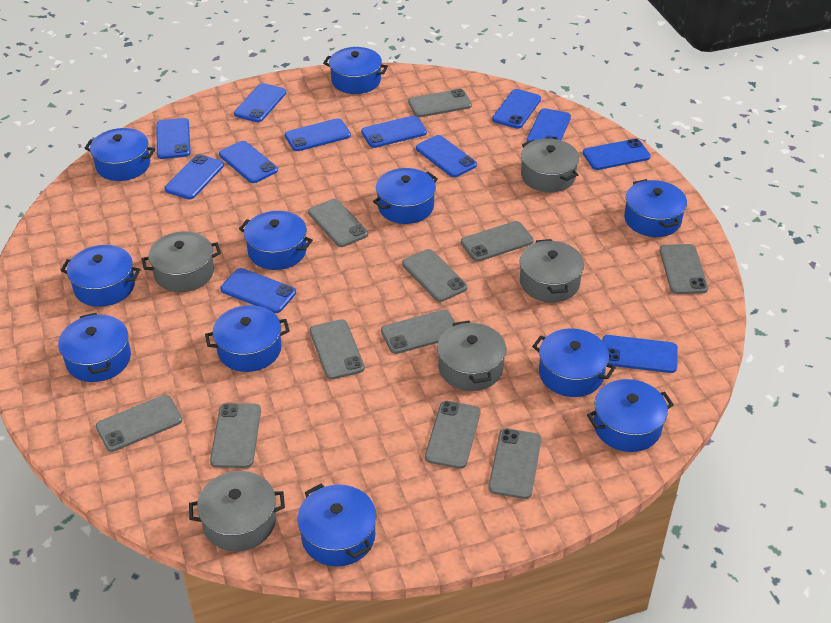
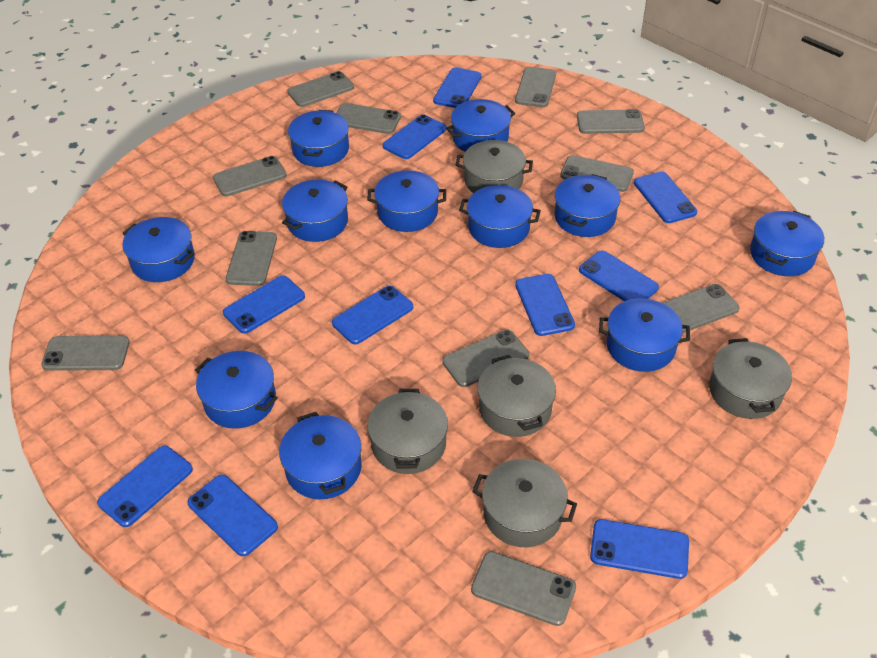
blue phone: [156,118,191,159] [165,154,224,199] [219,141,278,183] [220,268,296,313] [234,83,286,122] [285,118,351,151] [361,116,427,148] [416,135,477,177] [492,89,541,129] [526,108,571,142] [583,139,651,170] [602,335,678,373] = 12 -> [97,446,193,527] [187,475,278,556] [223,276,305,334] [332,286,413,344] [383,114,447,159] [433,67,482,108] [515,274,575,336] [579,250,659,301] [590,519,689,579] [634,171,697,223] = 10

